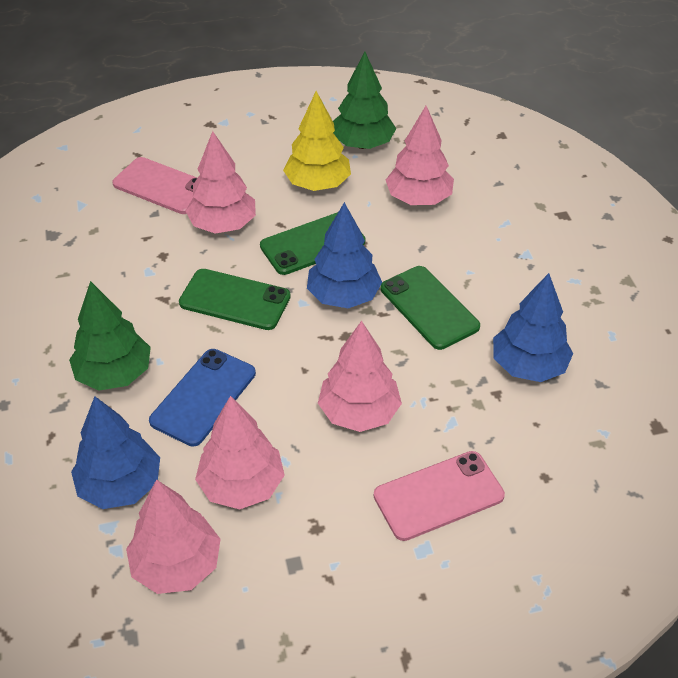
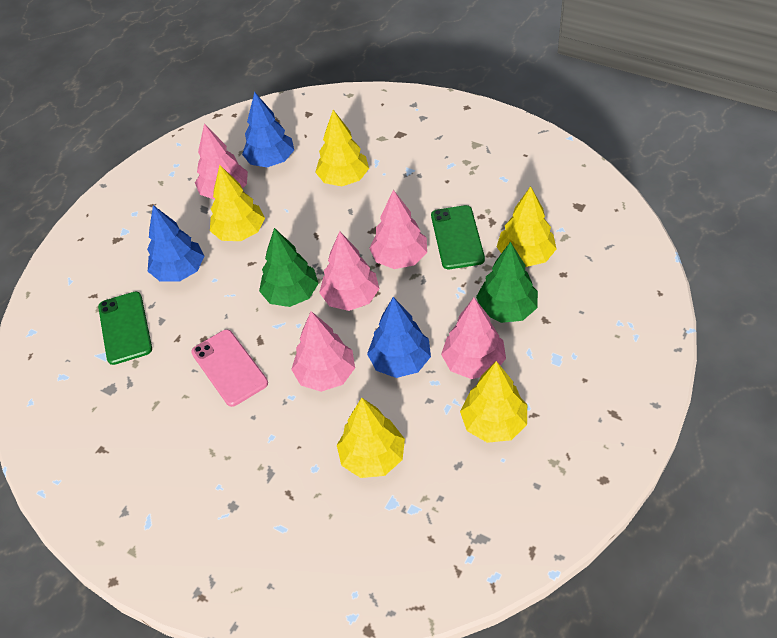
blue phone: [149,349,256,446] = 1 -> none = 0
green phone: [179,269,291,330] [260,212,365,275] [381,266,480,350] = 3 -> [98,292,152,365] [431,205,485,269] = 2
pink phone: [112,157,197,214] [374,451,505,541] = 2 -> [191,330,268,407] = 1
yellow tree: [283,91,351,191] = 1 -> [210,165,265,241] [315,110,369,186] [337,398,405,478] [460,361,527,443] [497,186,557,267] = 5

